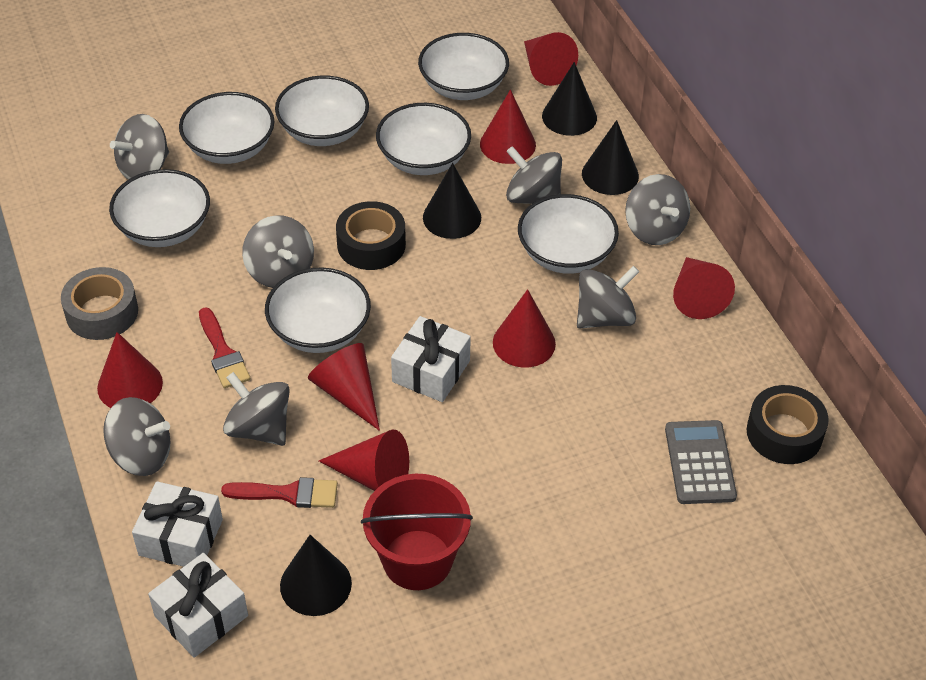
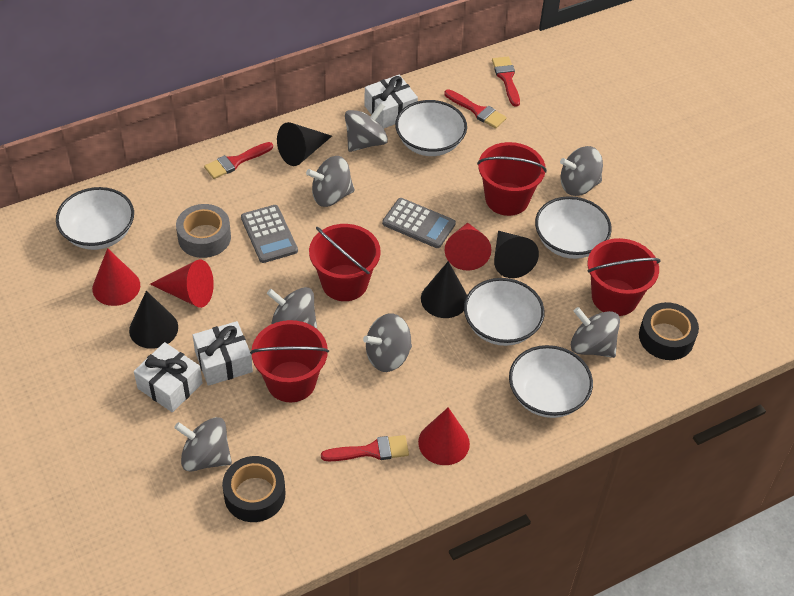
grey calculator: [665,420,737,504] = 1 -> [241,205,298,263] [382,198,456,248] = 2
red brush: [199,307,250,388] [221,477,338,508] = 2 -> [204,142,273,179] [321,435,409,461] [444,89,507,129] [492,57,520,107] = 4
red bucket: [361,474,473,590] = 1 -> [250,320,329,402] [309,224,381,301] [477,142,547,216] [588,238,661,316] = 4
red cone: [97,332,163,408] [308,343,380,431] [319,430,409,491] [480,90,536,164] [493,289,556,368] [524,32,578,86] [673,257,735,319] = 7 -> [92,248,140,306] [150,259,214,308] [418,407,470,465] [445,223,492,271] = 4
white bowl: [109,169,210,247] [179,92,275,164] [265,267,371,353] [275,75,369,146] [376,103,471,175] [418,33,509,100] [518,194,619,274] = 7 -> [56,187,134,250] [395,100,467,156] [464,278,544,346] [509,345,593,418] [535,196,612,259] = 5

